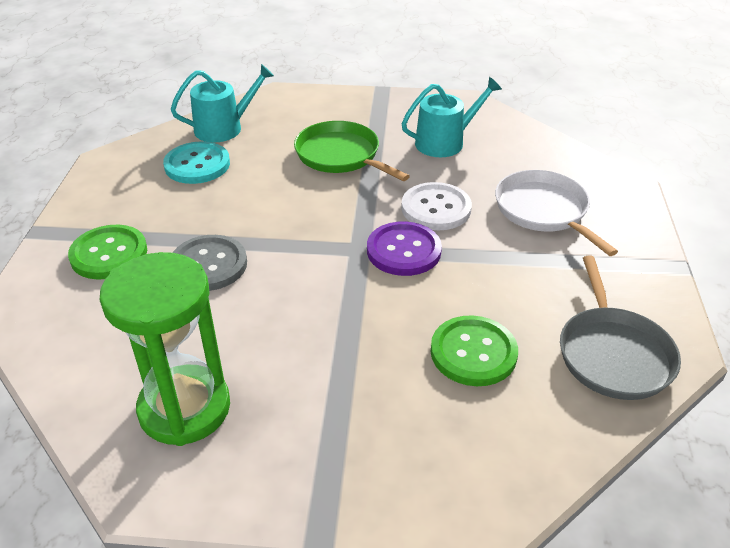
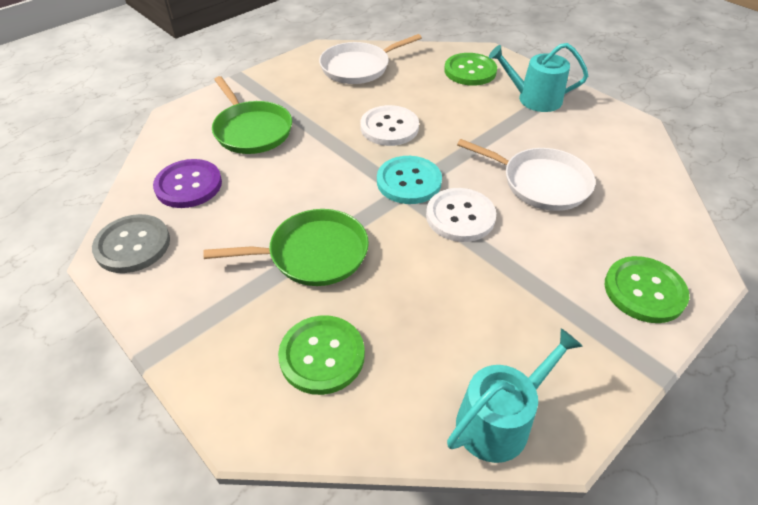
green button: [68,225,147,280] [431,315,518,386] = 2 -> [278,315,365,395] [444,53,497,86] [605,256,689,323] = 3
green hourglass: [100,252,230,446] = 1 -> none = 0
green pan: [294,121,410,181] = 1 -> [203,209,369,286] [212,76,292,154] = 2
grey pan: [560,256,681,400] = 1 -> none = 0
white button: [401,182,472,230] = 1 -> [360,105,419,146] [426,188,496,242] = 2
white pan: [495,170,618,256] = 1 -> [319,34,422,84] [457,139,595,211] = 2

